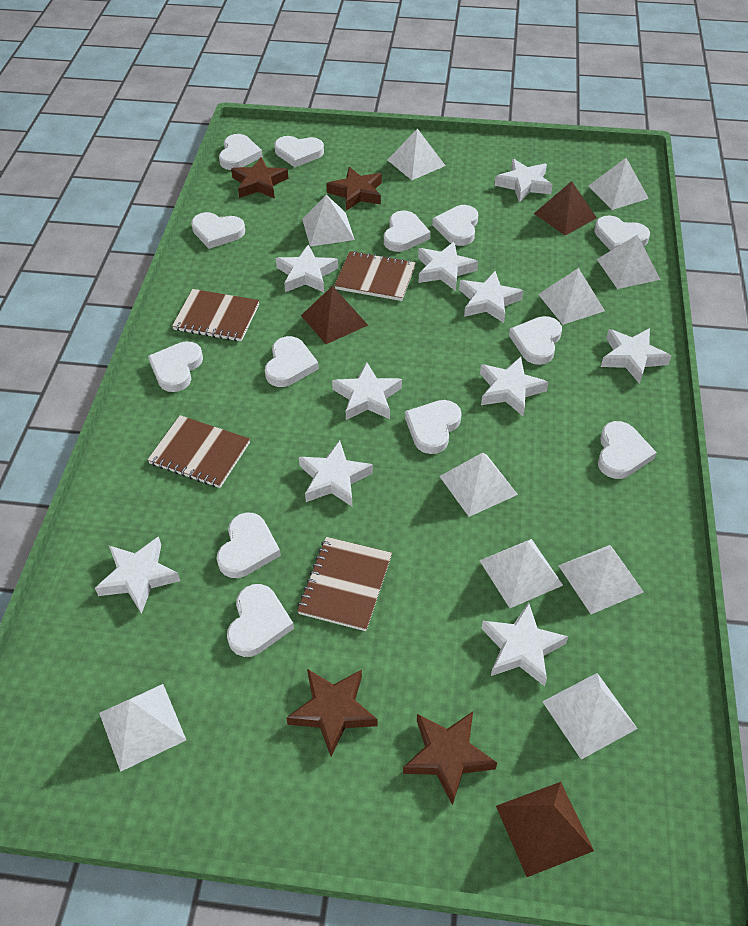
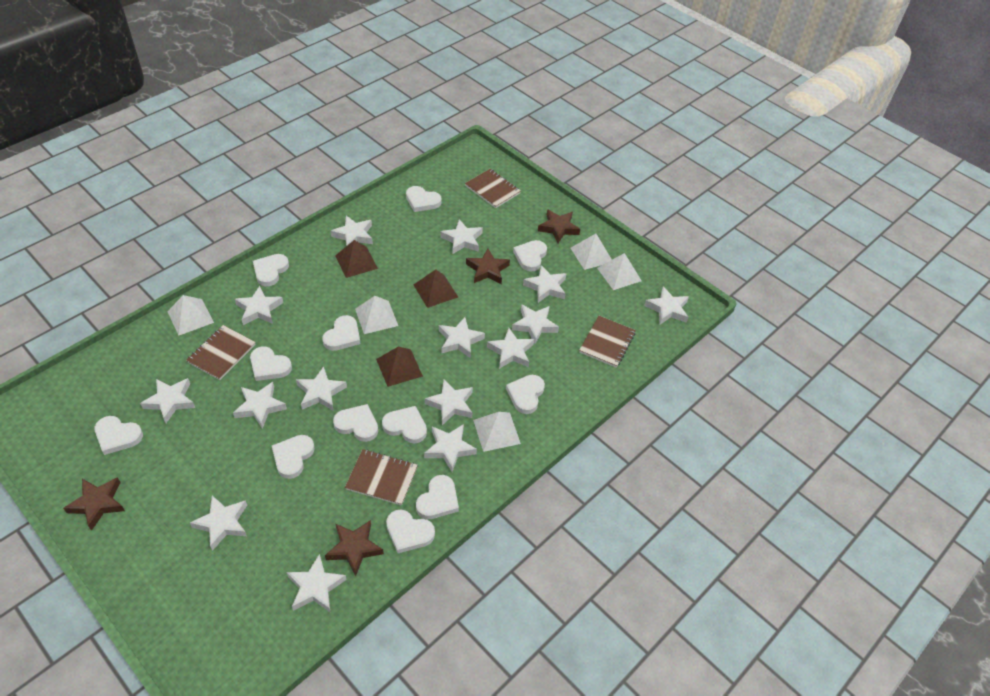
white heart: [148,341,203,392] [191,212,245,249] [217,513,281,578] [219,134,263,170] [227,584,294,657] [265,336,319,387] [274,136,324,167] [384,211,431,252] [405,400,462,454] [432,205,478,246] [509,316,562,365] [594,216,650,251] [598,421,657,479] = 13 -> [95,416,143,455] [250,346,292,381] [253,254,289,286] [272,435,315,479] [322,315,361,351] [333,404,378,442] [382,406,427,444] [386,509,435,553] [406,186,442,212] [416,475,459,519] [506,375,545,414] [513,240,547,271] = 12
white pyramid: [99,684,186,772] [302,195,355,247] [388,128,446,180] [439,452,518,517] [479,539,563,608] [538,268,605,325] [542,673,638,760] [558,545,644,614] [588,158,649,210] [597,235,661,289] = 10 -> [167,295,214,335] [355,296,398,334] [473,412,521,452] [571,234,612,270] [597,253,642,290] = 5
white star: [95,536,180,614] [276,245,338,292] [299,440,373,507] [332,362,402,420] [418,241,478,291] [459,271,523,323] [480,357,548,416] [481,602,568,686] [494,159,553,202] [601,328,671,384] = 10 -> [140,378,195,423] [190,495,247,551] [233,382,287,429] [235,286,283,325] [287,554,347,612] [296,366,347,410] [330,216,373,246] [424,424,477,472] [425,379,473,425] [439,317,485,359] [440,219,483,254] [487,328,534,369] [512,304,559,344] [523,265,567,303] [644,287,689,324] = 15

